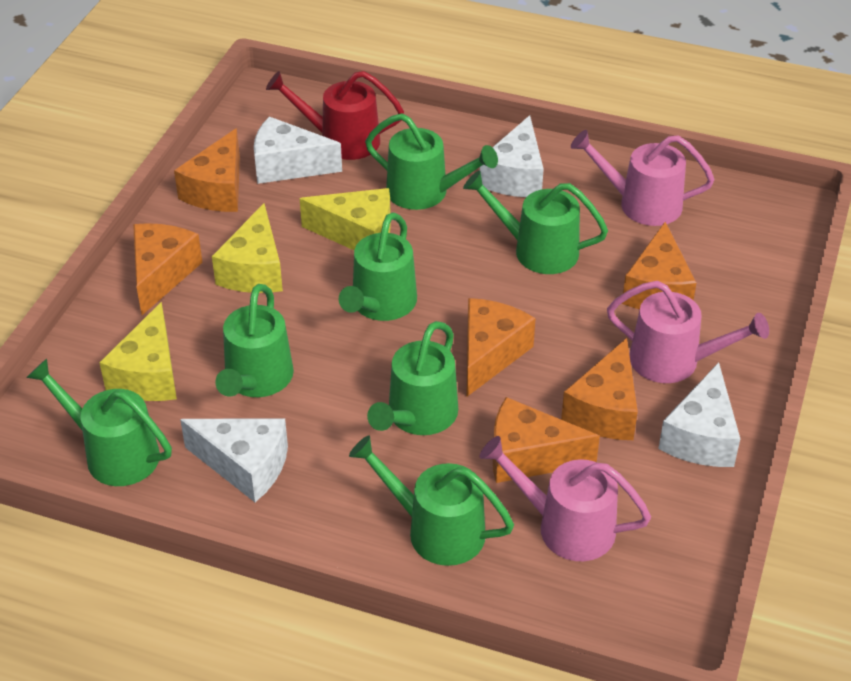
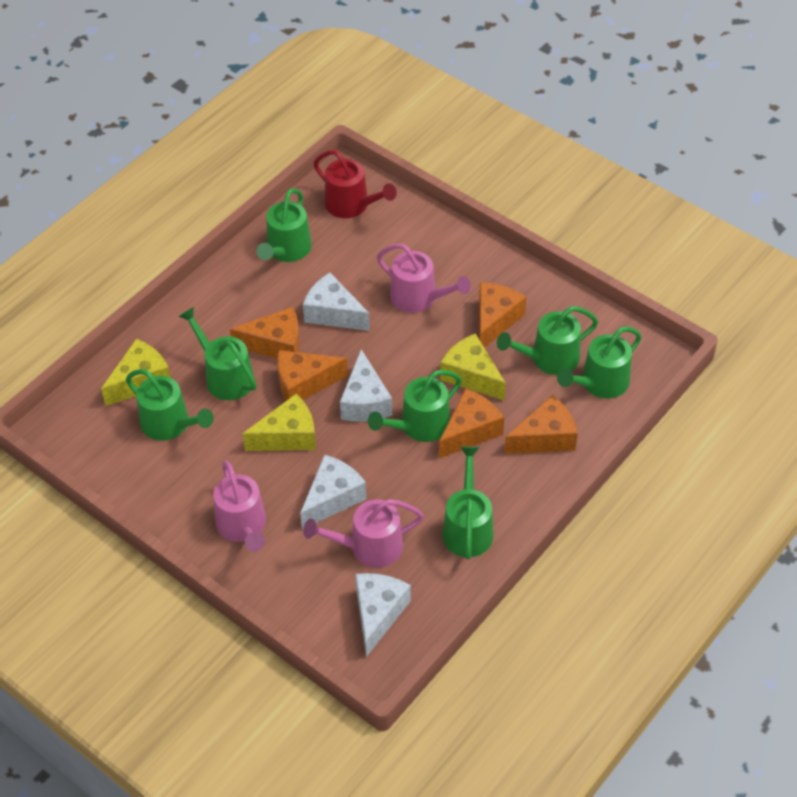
orange cheese: [133,223,203,315] [174,128,240,212] [467,298,536,396] [493,397,600,483] [561,338,638,440] [622,222,696,309] = 6 -> [230,307,300,359] [277,350,348,401] [439,388,504,458] [479,282,526,348] [504,395,578,454] = 5

